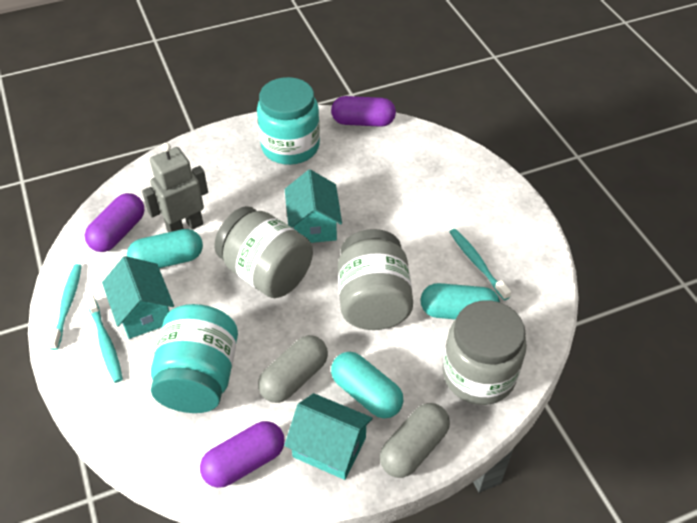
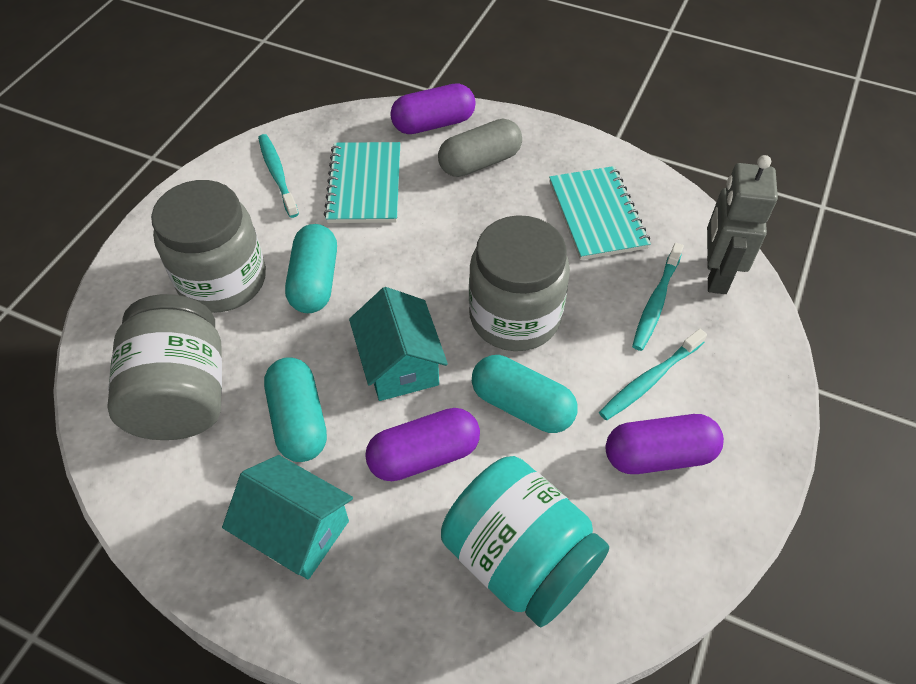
grey capsule: [258,335,328,403] [380,403,450,478] = 2 -> [438,119,522,177] = 1
turquoise house: [102,256,174,339] [284,170,342,243] [284,393,372,480] = 3 -> [222,455,353,580] [349,287,448,401] = 2
turquoise jar: [151,304,238,413] [257,77,320,165] = 2 -> [441,456,609,627] = 1
turquoise notebook: none = 0 -> [324,142,400,223] [549,166,651,260] = 2

